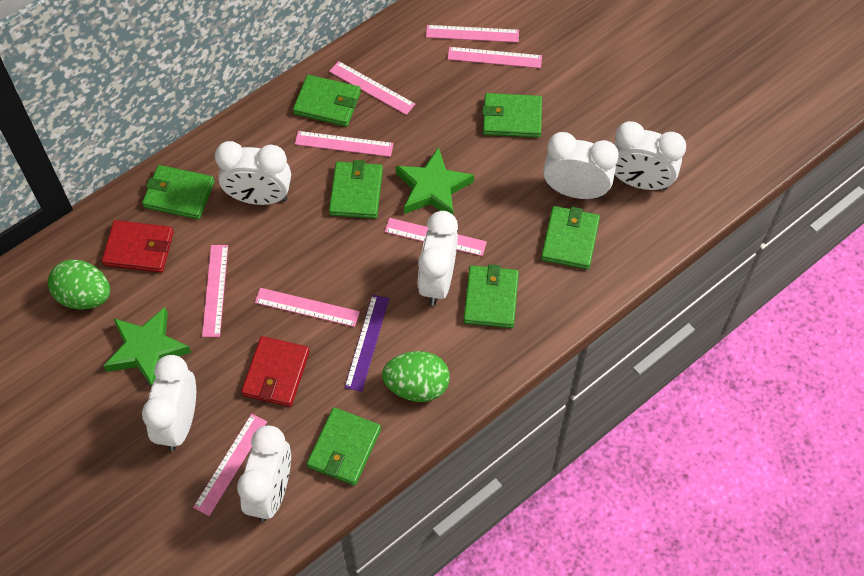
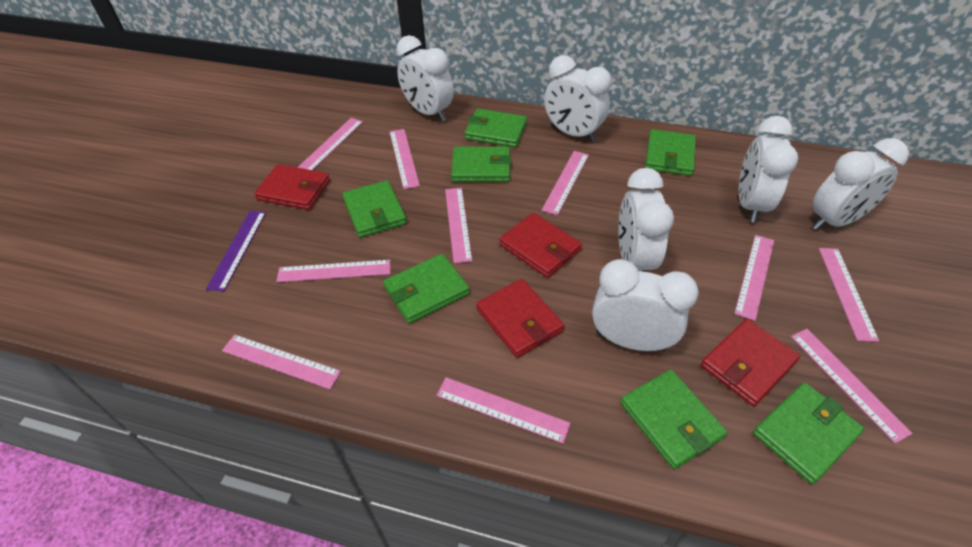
green egg: [48,260,110,309] [382,351,450,402] = 2 -> none = 0
green star: [104,307,191,387] [396,147,474,214] = 2 -> none = 0
pink ruler: [193,414,267,516] [202,245,228,337] [255,288,360,327] [295,131,394,157] [329,61,415,115] [385,218,487,256] [426,25,519,43] [447,47,542,68] = 8 -> [222,335,341,389] [276,260,391,282] [297,118,363,170] [389,129,420,189] [436,377,571,444] [445,188,472,263] [541,151,589,215] [734,235,774,321] [791,329,913,444] [819,248,879,342] = 10
red wallet: [102,220,174,273] [241,336,310,407] = 2 -> [254,164,330,210] [476,279,564,358] [499,213,582,278] [701,319,800,406] = 4

